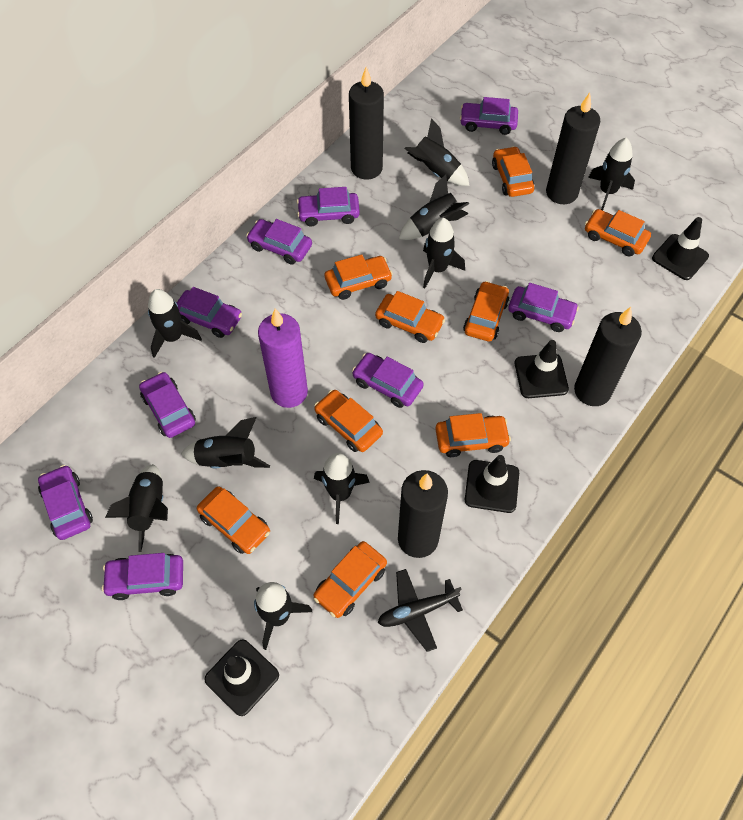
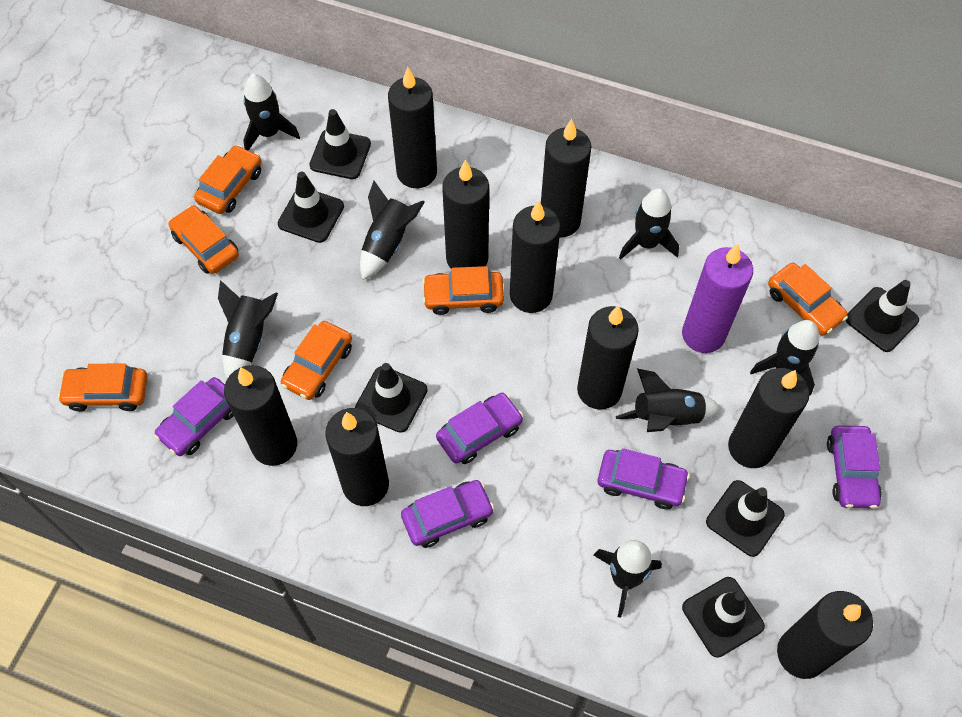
black candle: [349,67,384,180] [398,470,448,558] [546,93,600,204] [574,307,642,406] = 4 -> [224,365,297,466] [325,408,389,506] [388,67,437,188] [442,160,489,269] [510,200,561,313] [541,119,592,238] [577,305,639,410] [728,368,810,468] [777,591,873,679] = 9
black plane: [378,569,463,652] = 1 -> none = 0
black rocket: [105,464,168,552] [148,289,202,358] [181,417,270,469] [254,582,312,650] [314,453,370,524] [399,175,469,240] [404,118,470,186] [423,218,465,288] [588,137,635,211] = 9 -> [218,280,278,379] [243,74,300,151] [360,181,425,280] [593,540,662,618] [616,368,721,432] [619,188,679,260] [750,320,820,396] = 7
black traffic cone: [204,639,279,716] [465,455,519,513] [515,340,569,398] [652,217,709,280] = 4 -> [278,172,344,243] [309,109,371,179] [355,363,428,433] [682,577,765,658] [706,480,785,557] [846,280,919,352] = 6
orange car: [197,486,270,554] [314,390,383,452] [314,541,387,618] [325,255,393,300] [375,291,445,343] [435,413,511,457] [463,281,509,342] [492,146,534,197] [585,209,651,256] = 9 -> [58,364,148,411] [169,205,239,274] [194,145,261,214] [281,321,352,400] [422,266,504,315] [768,263,848,336] = 6
purple car: [38,465,93,540] [102,553,183,600] [139,372,196,438] [177,287,242,338] [246,219,312,265] [297,187,360,226] [352,353,424,408] [460,97,518,135] [508,283,579,332] = 9 -> [154,377,234,456] [401,480,494,548] [436,393,523,464] [598,448,690,509] [827,425,882,509] = 5

